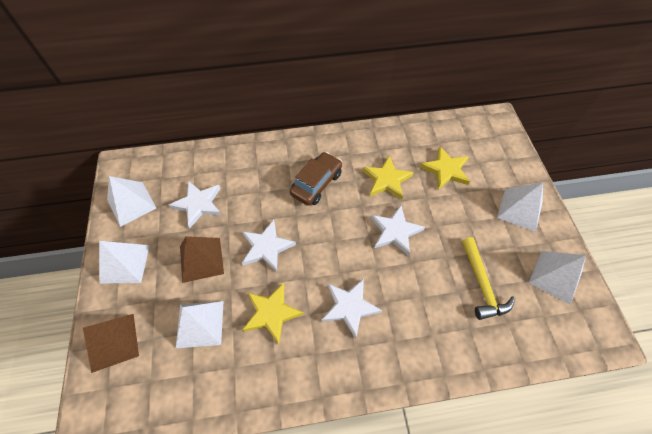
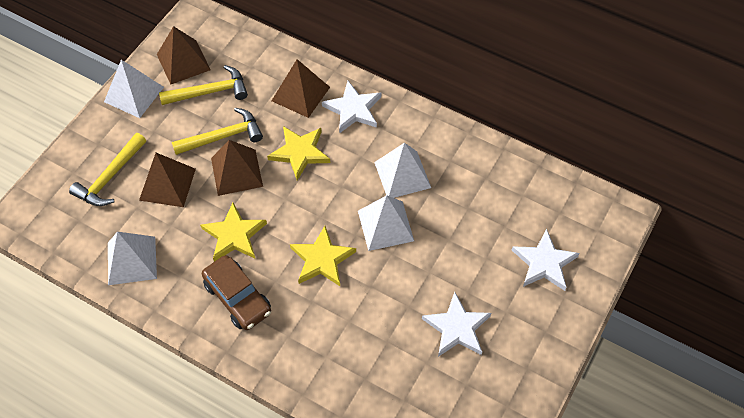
brown pyramid: [83,314,139,373] [180,236,224,283] = 2 -> [139,153,196,207] [157,26,211,84] [211,140,263,196] [272,59,330,118] = 4
white pyramid: [99,241,150,284] [107,176,156,227] [176,301,224,348] [497,182,543,232] [529,251,586,305] = 5 -> [104,60,164,118] [108,232,157,285] [358,195,414,251] [374,143,431,198] = 4
white star: [169,181,221,228] [242,220,296,272] [321,278,382,339] [371,205,425,256] = 4 -> [322,81,381,134] [422,292,491,357] [512,229,580,291] = 3
yellow hammer: [462,237,515,320] = 1 -> [69,133,146,206] [159,65,248,105] [172,108,263,155] = 3

